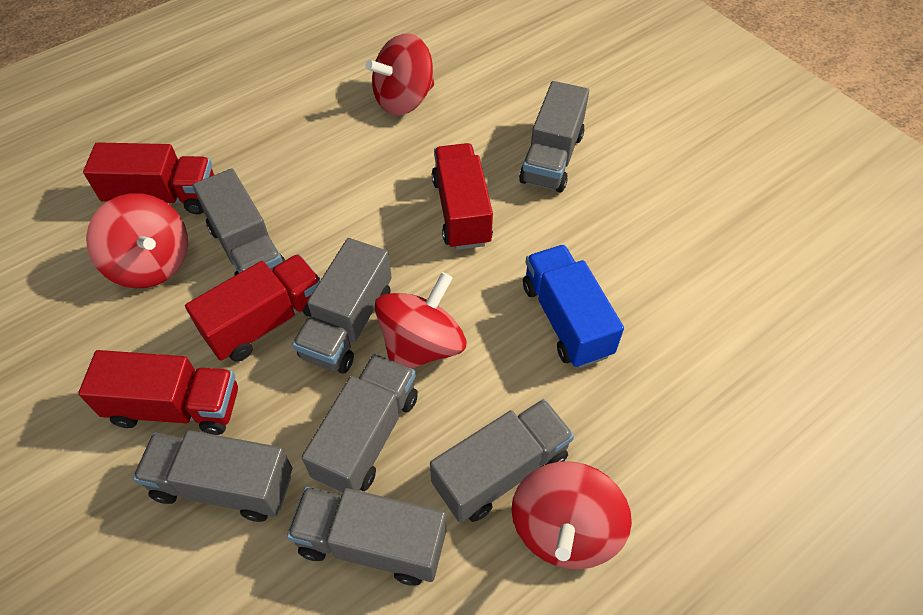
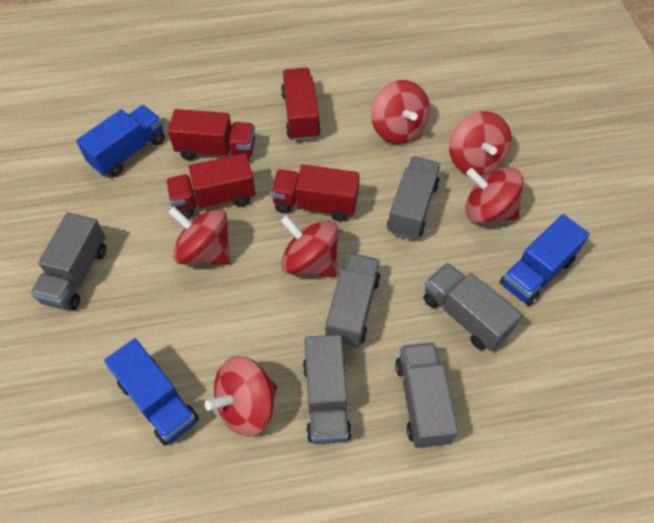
blue truck: [523,245,624,368] = 1 -> [76,105,165,177] [104,338,199,446] [500,214,590,306] = 3
grey truck: [133,430,292,522] [193,168,285,275] [287,487,446,586] [292,238,392,374] [302,354,418,493] [430,399,574,523] [519,81,589,193] = 7 -> [30,212,106,311] [303,335,352,444] [325,253,381,348] [387,156,440,240] [395,342,458,448] [423,263,522,351] = 6
red spinning top: [86,193,188,288] [366,33,434,115] [375,272,466,369] [511,461,632,569] = 4 -> [168,207,231,265] [205,356,277,437] [281,215,339,277] [371,80,430,144] [449,111,512,176] [465,167,523,223] = 6

